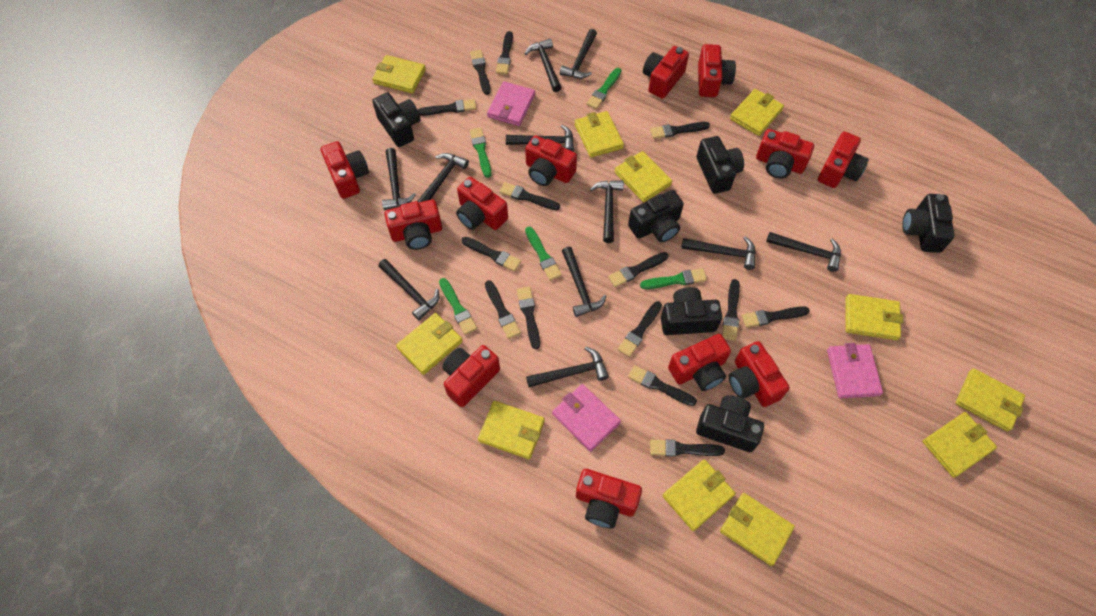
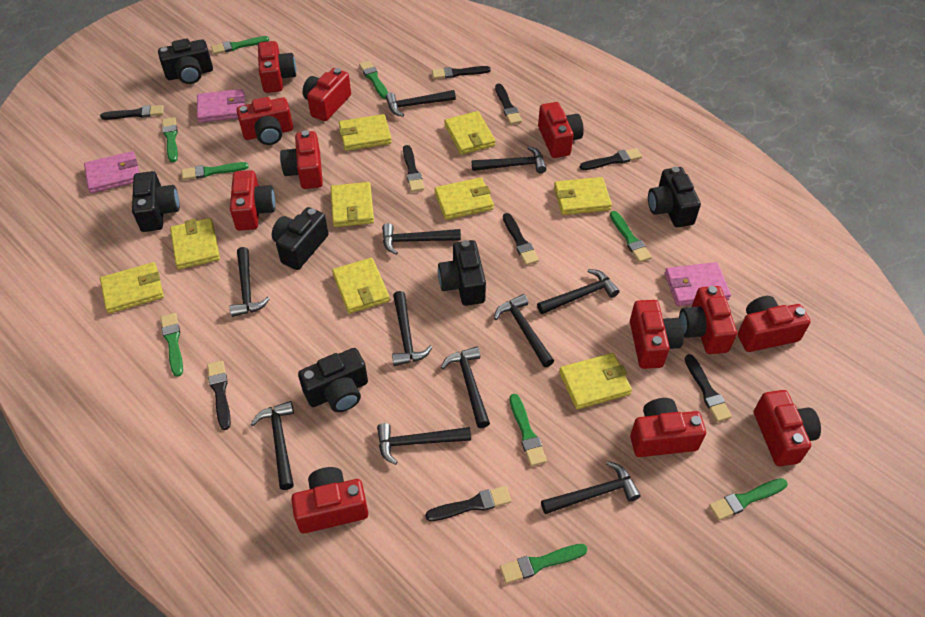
black brush: [418,99,477,116] [461,237,521,272] [470,50,491,95] [485,280,521,339] [496,31,513,74] [499,182,560,210] [517,287,540,349] [608,252,669,287] [618,301,662,357] [628,365,697,406] [650,122,710,139] [650,439,725,457] [722,279,740,341] [742,306,810,327] = 14 -> [100,105,164,120] [207,361,231,430] [403,145,424,192] [425,486,511,521] [432,66,491,79] [495,84,522,125] [503,213,539,265] [580,148,642,170] [685,354,732,422] = 9
green brush: [439,278,477,335] [469,127,491,178] [525,227,562,281] [586,68,621,109] [640,268,707,289] = 5 -> [161,313,183,377] [162,117,178,163] [182,162,248,180] [211,36,269,54] [359,61,388,99] [500,544,587,584] [510,394,547,466] [610,211,652,262] [709,478,788,521] = 9
yellow wallet: [372,55,426,94] [396,313,463,375] [478,401,545,459] [575,111,624,158] [614,151,672,202] [662,459,735,531] [720,493,795,566] [730,89,784,136] [846,294,903,340] [922,412,997,478] [956,368,1025,432] = 11 -> [100,262,164,314] [170,218,220,269] [331,182,374,227] [332,258,390,314] [339,114,392,151] [435,177,494,220] [444,111,496,155] [554,177,612,215] [559,353,632,409] = 9

